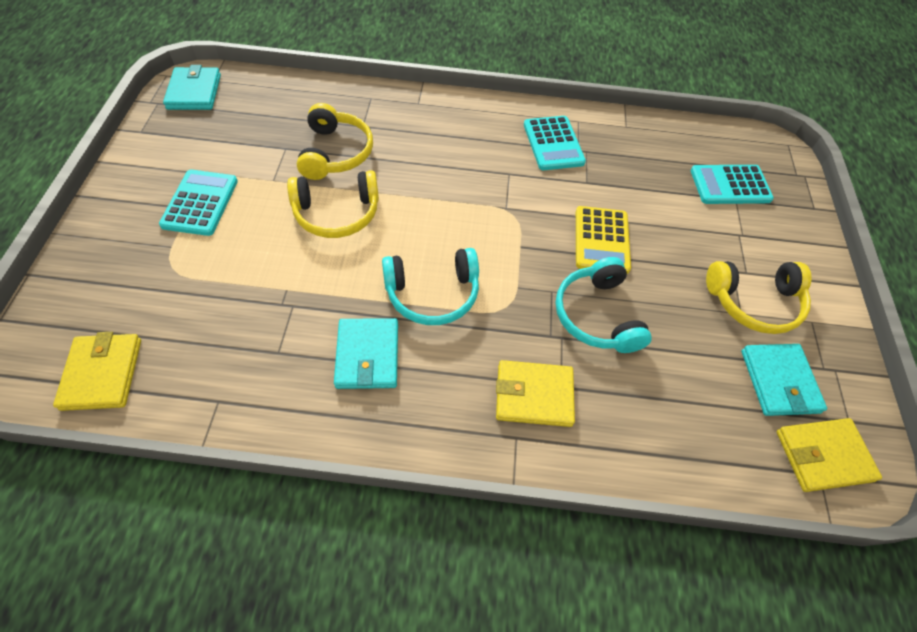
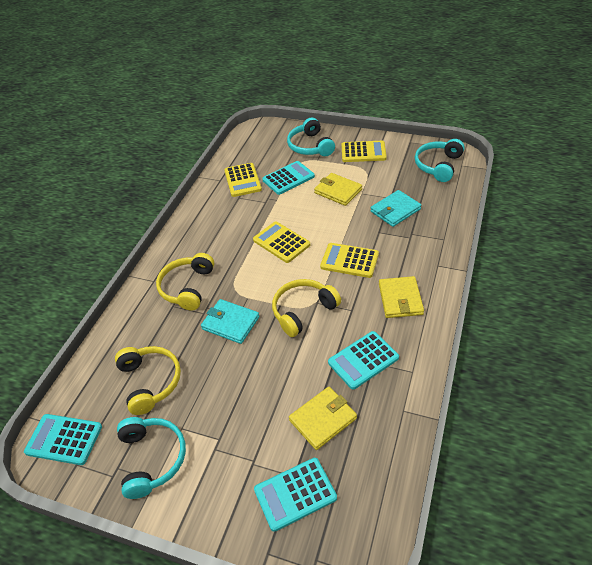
turquoise calculator: [159,170,238,236] [524,116,586,170] [691,165,774,204] = 3 -> [24,414,102,465] [254,458,337,532] [262,161,315,195] [328,331,399,390] = 4
turquoise headphones: [382,248,479,325] [555,257,652,353] = 2 -> [117,417,186,499] [287,118,335,156] [415,139,465,182] = 3
turquoise wallet: [163,65,221,110] [334,318,398,389] [741,344,827,416] = 3 -> [201,299,259,344] [371,190,421,227] = 2
yellow calculator: [576,206,631,274] = 1 -> [224,163,262,197] [253,221,310,263] [320,243,379,278] [342,141,387,162] = 4

